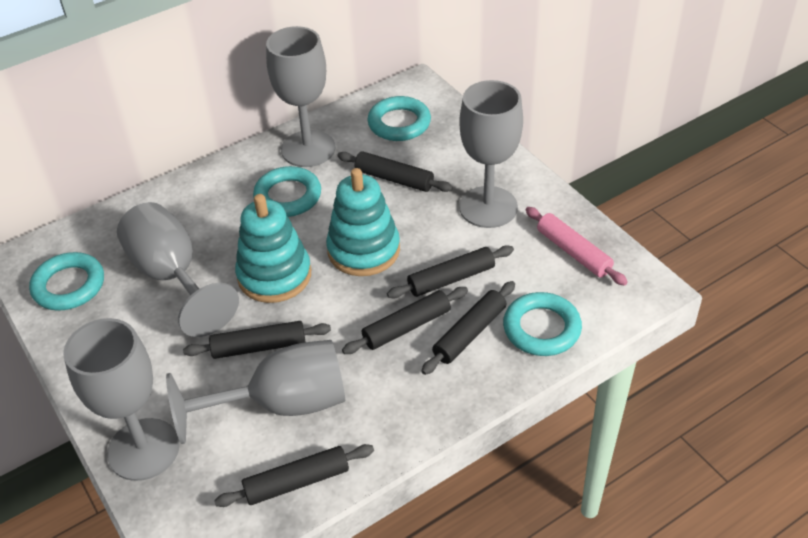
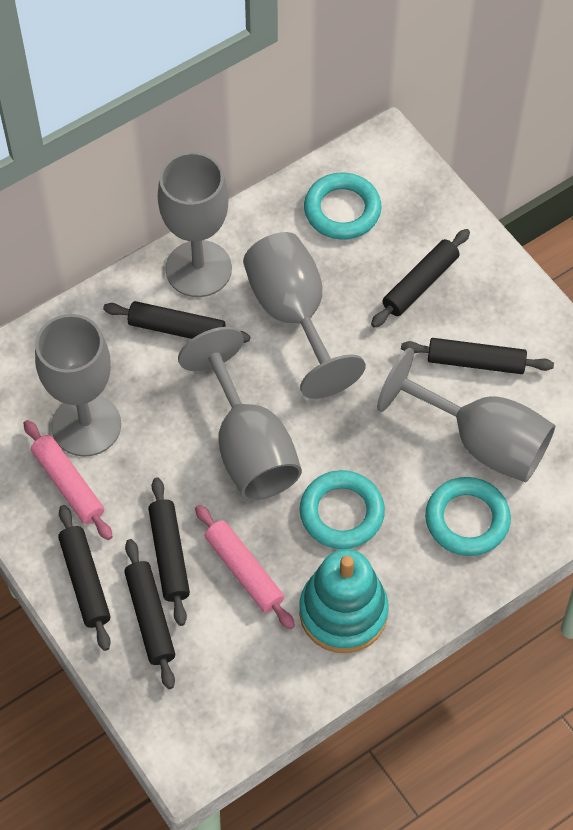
pink rolling pin: [526,207,628,286] = 1 -> [24,420,113,540] [195,505,295,629] = 2
turquoise ring: [29,252,104,310] [253,166,321,217] [367,96,431,141] [503,292,582,356] = 4 -> [300,470,385,549] [304,173,382,240] [425,477,511,556] = 3
turquoise stacking toy: [235,194,311,303] [326,168,400,276] = 2 -> [299,549,389,653] = 1

